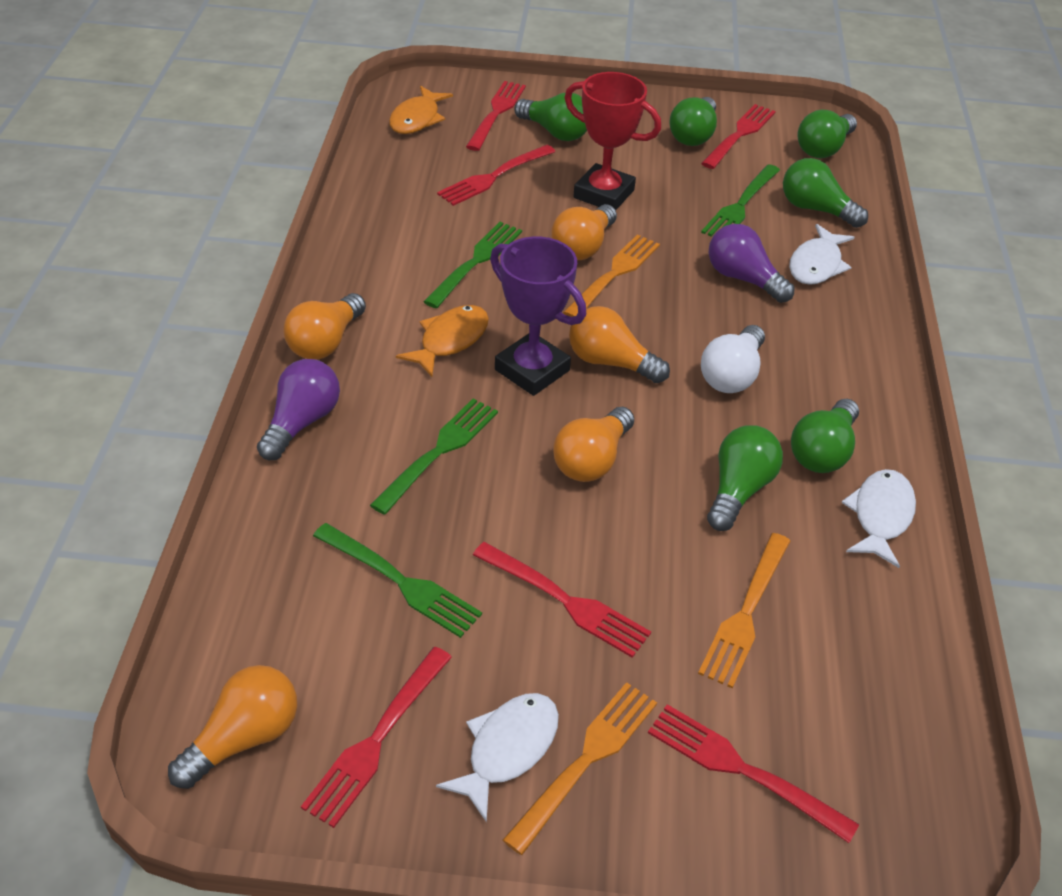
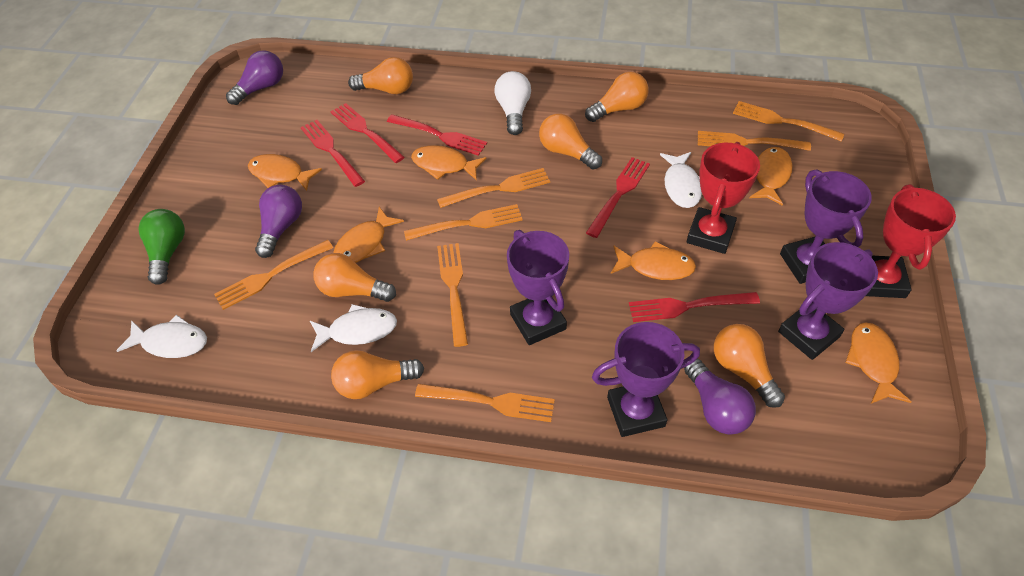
green fork: [313,523,482,638] [370,398,498,515] [424,222,522,308] [701,164,780,236] = 4 -> none = 0
green light bulb: [515,93,587,141] [669,97,717,146] [707,425,783,531] [783,158,868,228] [791,399,859,473] [798,110,857,158] = 6 -> [138,209,185,285] = 1
orange fish: [389,86,453,134] [396,305,489,377] = 2 -> [248,154,322,191] [333,207,404,263] [411,145,487,180] [611,241,696,280] [750,147,793,206] [845,322,911,404] = 6
orange fork: [503,682,657,855] [563,234,660,317] [698,533,790,689] = 3 -> [214,240,333,310] [404,204,523,241] [415,384,555,422] [437,168,550,208] [437,243,468,347] [698,131,811,151] [733,101,844,141] = 7
orange light bulb: [168,665,297,789] [283,293,366,360] [551,204,617,260] [553,407,634,482] [569,306,670,383] = 5 -> [314,253,396,302] [331,350,424,399] [348,57,413,94] [539,114,602,169] [585,72,649,122] [714,324,785,408] = 6
purple light bulb: [257,359,340,460] [709,224,794,303] = 2 -> [226,50,283,105] [255,184,302,258] [684,359,756,435] = 3
purple trophy: [490,236,586,396] = 1 -> [507,230,569,345] [592,322,700,437] [778,242,878,360] [780,169,872,284] = 4
red fork: [301,647,452,828] [437,145,555,206] [466,81,526,151] [473,542,651,658] [648,704,859,843] [701,104,776,169] = 6 -> [301,120,365,187] [330,103,405,163] [387,115,487,156] [586,157,650,238] [629,292,760,322] = 5
red trophy: [564,72,661,210] = 1 -> [687,142,760,254] [866,184,956,298] = 2

